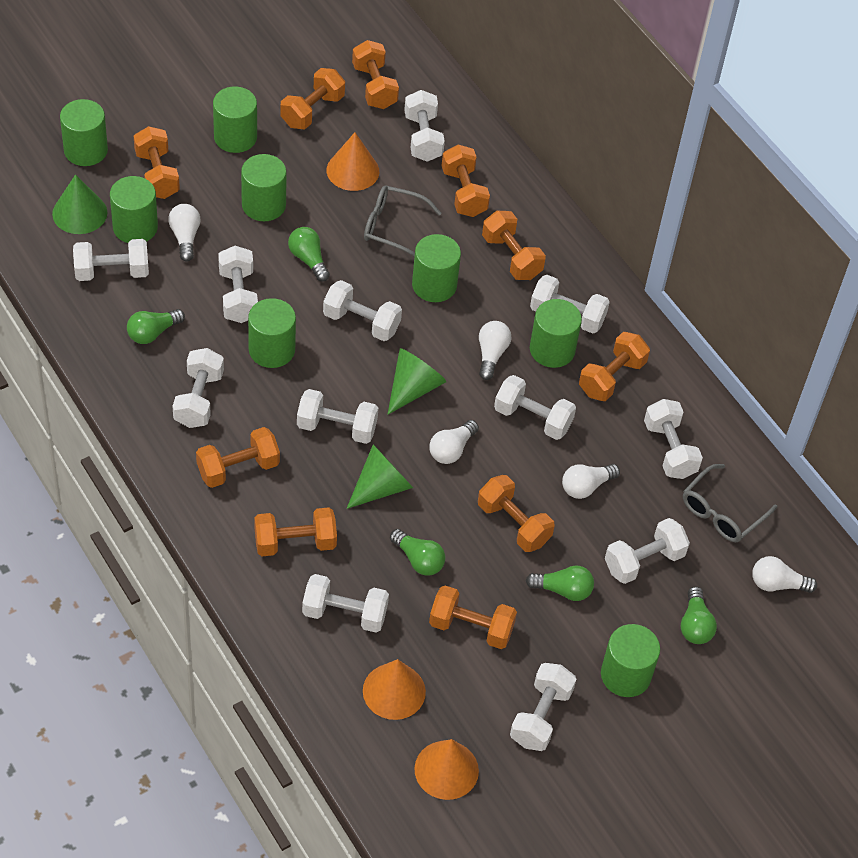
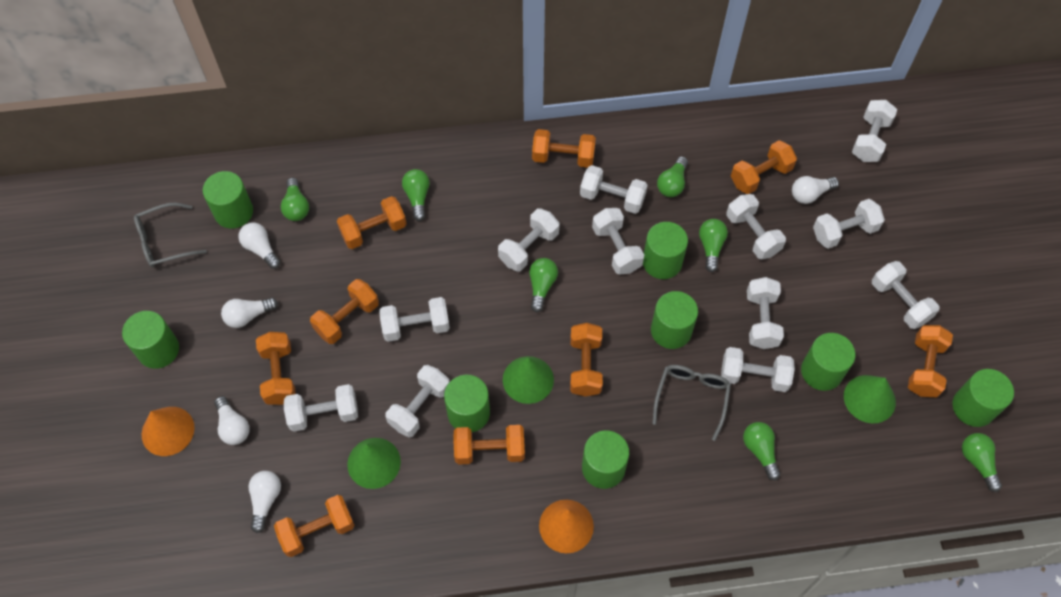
green light bulb: [127,309,185,344] [288,227,330,282] [390,529,445,576] [526,565,594,601] [681,586,717,644] = 5 -> [281,178,309,221] [402,169,430,221] [529,258,558,312] [657,156,688,197] [699,219,728,272] [743,422,780,481] [962,433,1002,492] = 7
orange cone: [326,132,379,191] [363,659,426,720] [414,739,479,800] = 3 -> [142,407,195,456] [539,500,594,553] = 2
orange dumbbell: [134,126,180,199] [196,427,280,488] [254,507,337,556] [280,68,345,130] [352,40,399,109] [429,586,517,649] [442,145,490,217] [478,475,555,552] [482,211,546,280] [579,332,650,401] = 10 -> [256,332,296,405] [274,495,355,557] [310,279,379,344] [337,196,407,249] [453,425,525,464] [532,129,596,168] [570,323,603,397] [731,140,797,194] [908,325,953,397] = 9

